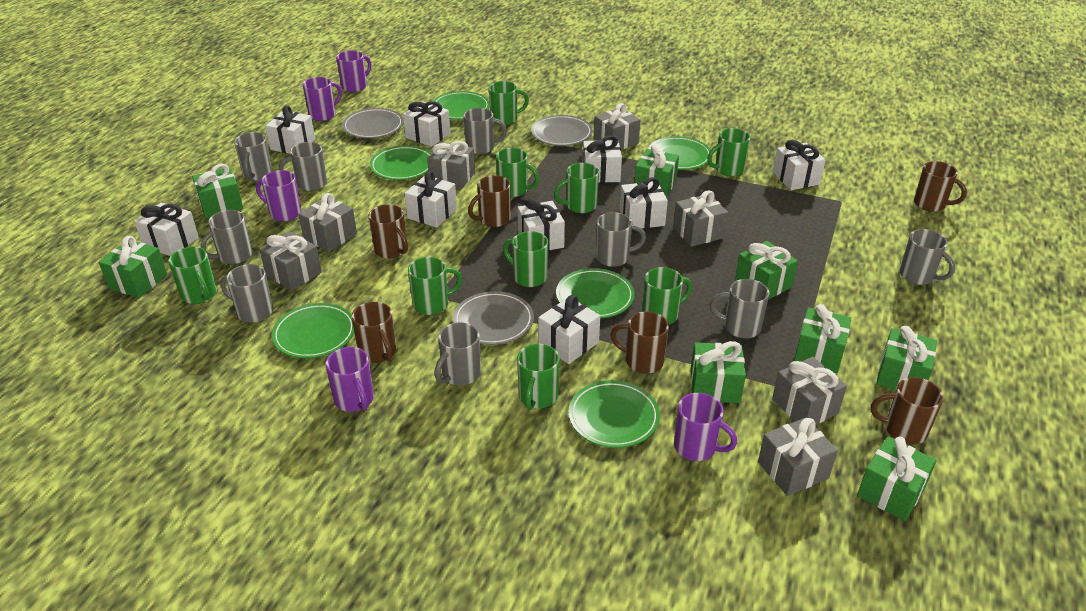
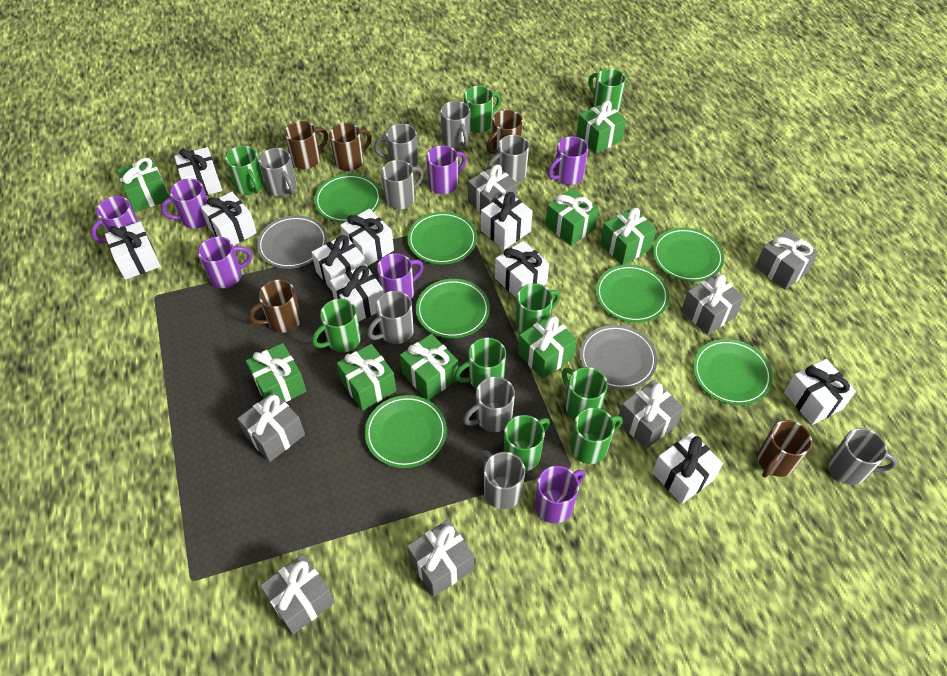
brown mug: [351,302,396,363] [369,205,408,258] [468,175,511,227] [610,311,669,374] [871,377,944,445] [914,161,967,212] = 6 -> [249,280,301,333] [284,121,328,169] [329,123,372,171] [487,110,523,154] [758,420,812,477] = 5
green plate: [272,303,354,358] [370,145,431,180] [432,91,490,120] [556,268,635,319] [569,380,660,448] [648,136,711,170] = 6 -> [314,174,382,223] [365,395,447,468] [407,212,477,264] [416,279,490,338] [596,264,669,323] [653,228,724,282] [693,339,773,405] = 7
grey plate: [342,108,404,138] [453,291,534,345] [531,115,593,146] = 3 -> [257,215,327,269] [580,325,657,390] = 2
purple mug: [256,170,301,221] [303,77,342,121] [326,347,374,412] [336,50,371,92] [674,393,737,461] = 5 -> [91,196,139,243] [161,179,208,229] [198,237,252,288] [377,253,423,299] [426,145,467,194] [535,466,585,524] [548,136,588,185] = 7
white gift: [134,203,199,256] [265,105,315,154] [403,101,450,147] [405,171,457,228] [518,198,565,251] [538,295,600,364] [582,135,622,183] [620,177,668,228] [773,140,825,190] = 9 -> [105,221,160,280] [174,147,222,196] [201,192,257,246] [311,235,365,291] [330,264,384,321] [340,209,394,266] [481,192,533,250] [495,241,549,298] [652,432,723,504] [784,359,856,425] = 10

